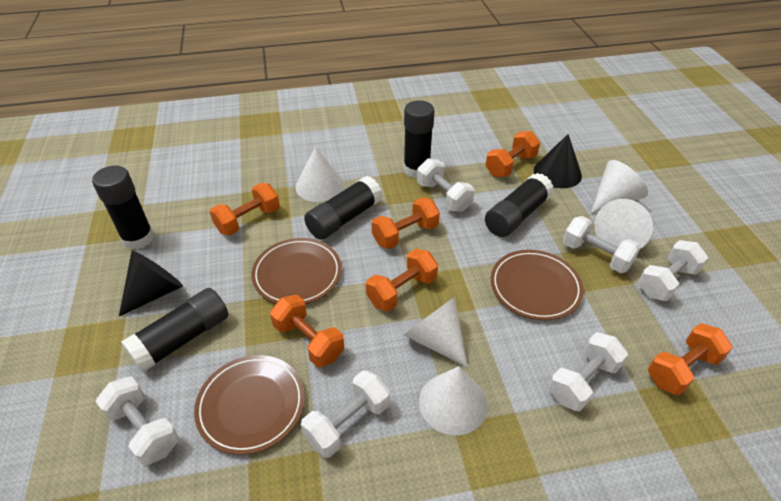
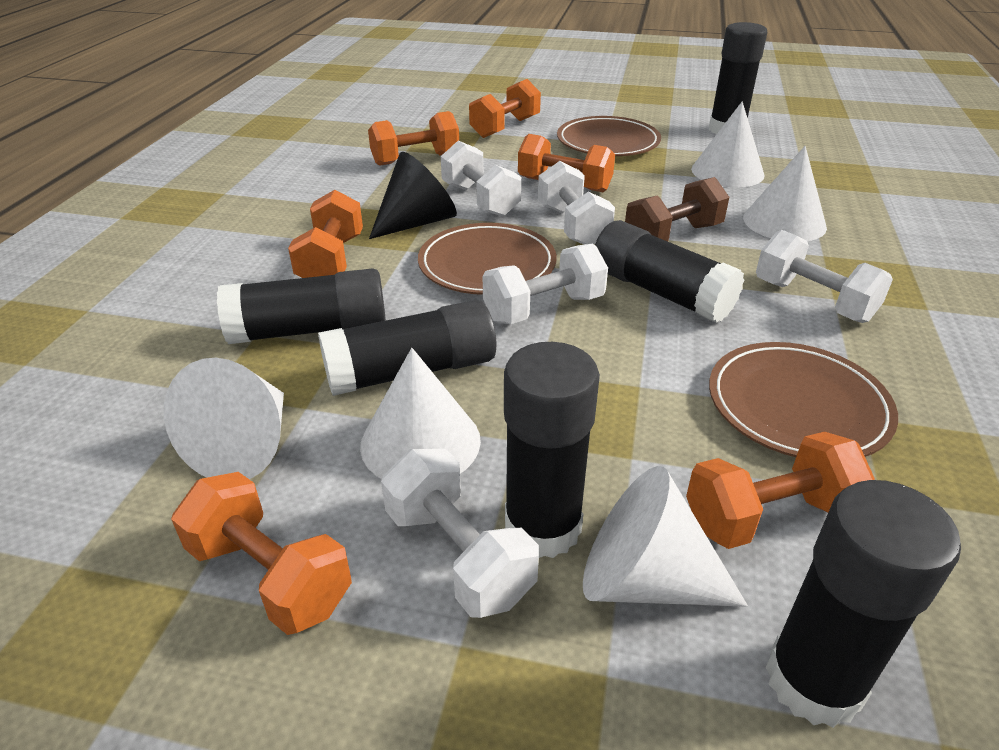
black cone: [119,251,183,316] [534,134,582,188] = 2 -> [369,152,457,239] = 1
black glue stick: [92,166,154,250] [121,288,228,373] [304,176,382,240] [403,100,435,178] [485,173,554,237] = 5 -> [217,268,386,344] [318,300,496,396] [504,342,600,558] [595,220,744,323] [709,22,767,134] [766,480,961,728] = 6
brown dumbbell: none = 0 -> [625,177,729,241] = 1
white dumbbell: [95,377,179,466] [301,370,390,458] [417,158,475,212] [548,332,628,412] [563,216,641,273] [638,240,709,301] = 6 -> [381,449,539,618] [441,141,521,217] [483,243,608,324] [538,161,615,245] [756,230,893,323] = 5

